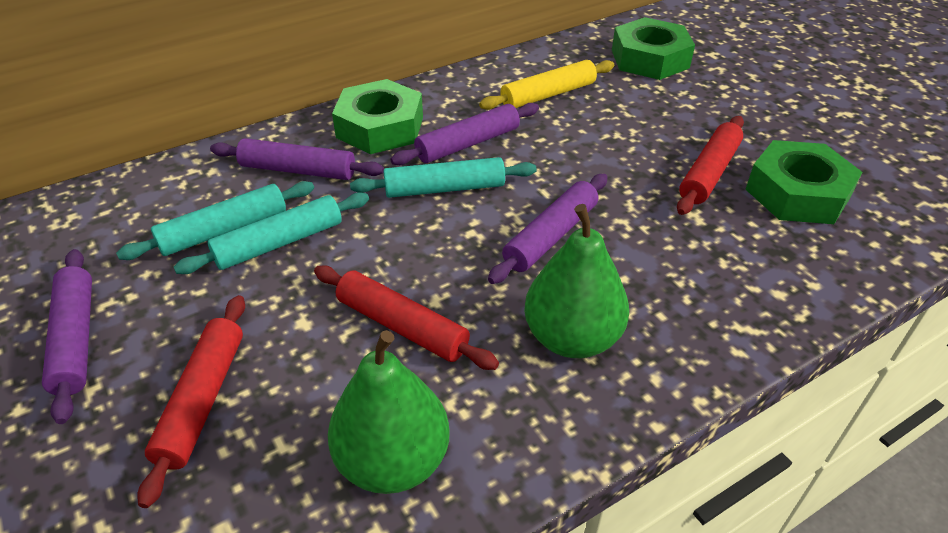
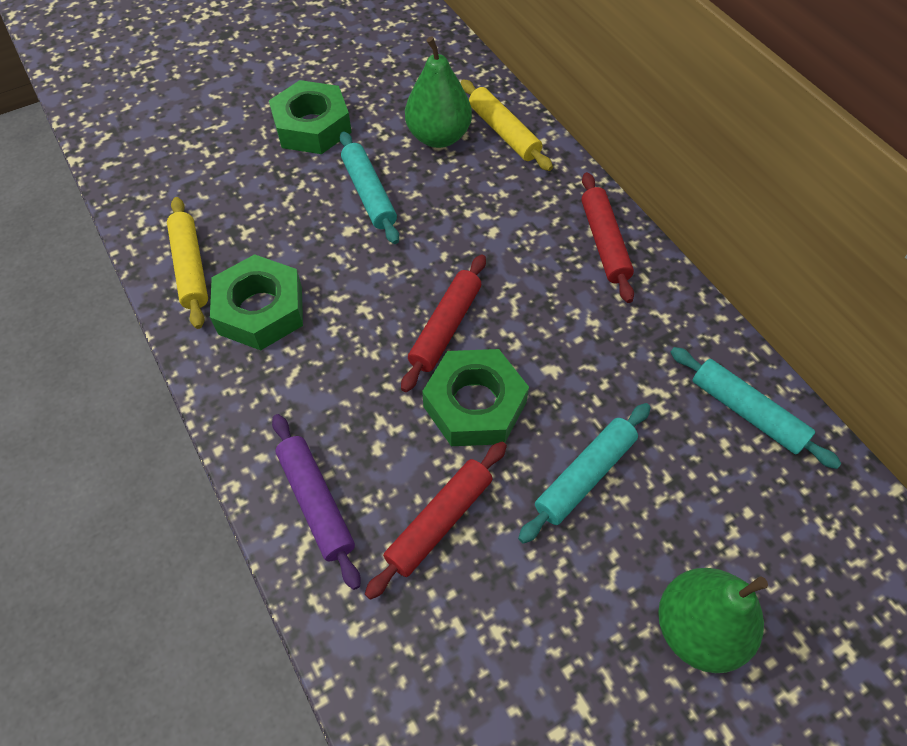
purple rolling pin: [42,249,92,424] [210,138,384,180] [390,103,539,165] [488,174,608,284] = 4 -> [272,414,361,590] = 1
yellow rolling pin: [479,60,614,110] = 1 -> [167,197,208,329] [461,79,553,171] = 2

